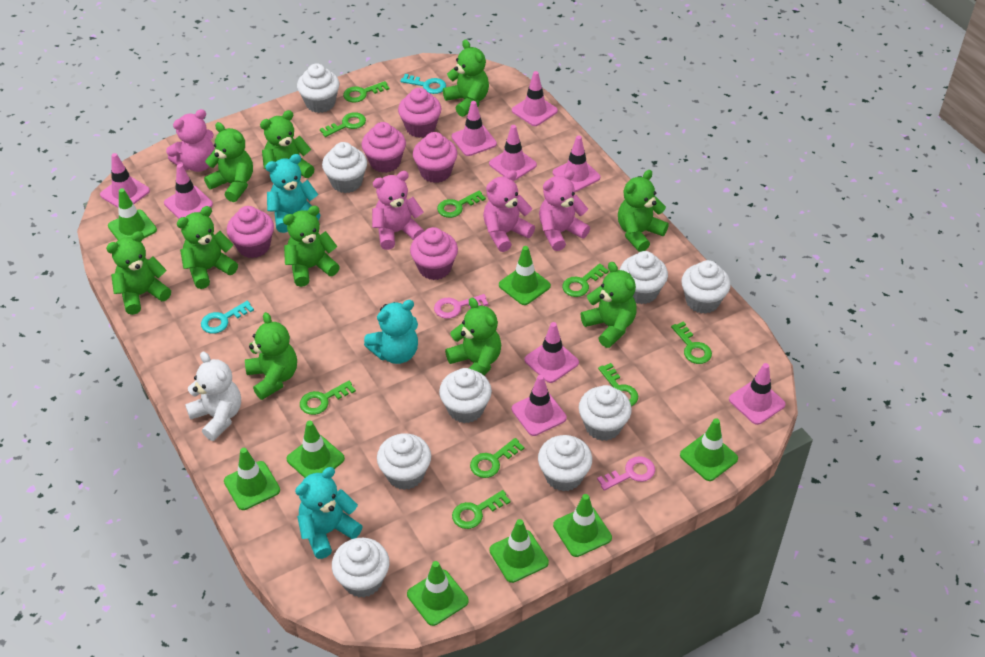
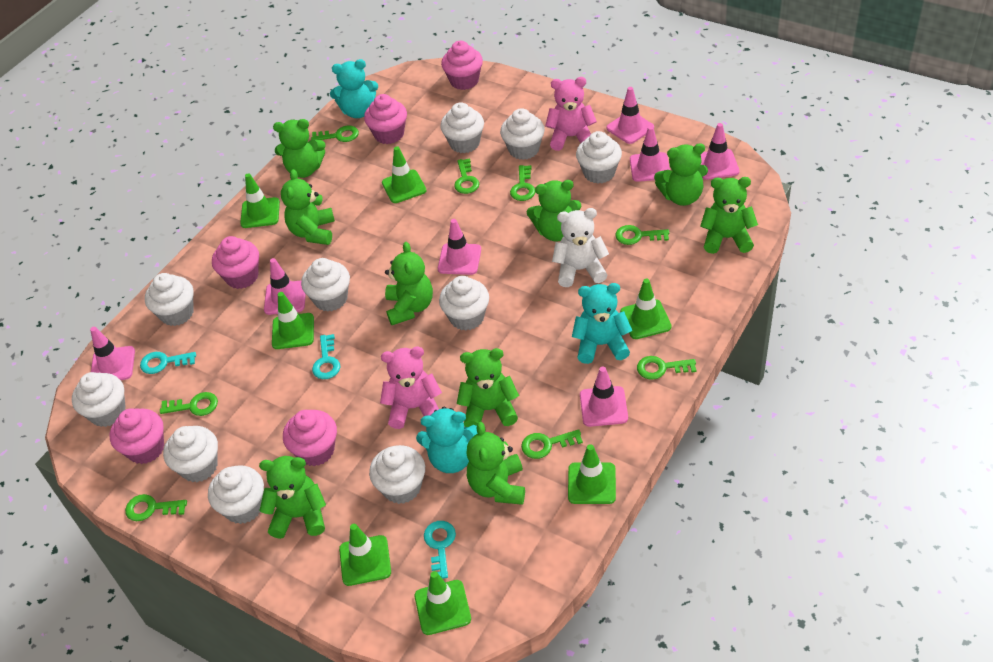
green key: [300,381,356,415] [320,112,366,137] [343,81,389,103] [437,191,486,218] [452,490,511,529] [470,438,524,478] [562,263,609,297] [598,363,638,406] [671,321,712,364] = 9 -> [125,494,187,521] [160,392,218,416] [311,125,359,142] [454,158,479,194] [510,165,535,201] [521,429,583,459] [615,225,669,245] [637,356,696,380] = 8
green teddy bear: [106,231,171,315] [177,206,238,289] [204,122,253,202] [245,312,297,400] [260,110,314,178] [283,206,340,287] [443,39,489,117] [445,298,501,375] [581,262,637,348] [618,170,669,252] = 10 -> [259,456,326,539] [273,119,326,178] [281,169,335,245] [385,242,433,325] [457,348,519,427] [466,422,525,505] [527,180,581,241] [654,143,708,206] [700,177,758,254] = 9
green traffic cone: [108,188,157,240] [224,448,280,510] [287,421,345,478] [407,561,469,626] [489,519,549,583] [499,246,551,305] [553,494,612,557] [680,418,738,481] = 8 -> [240,173,280,228] [272,292,314,349] [339,524,391,586] [382,146,427,203] [414,571,471,635] [568,444,616,504] [620,279,672,339] = 7
pink key: [434,294,488,319] [597,456,655,490] = 2 -> none = 0
pink teddy bear: [166,109,215,172] [372,171,424,250] [483,170,535,252] [539,170,590,251] = 4 -> [380,346,442,429] [545,77,597,151] = 2
pink traffic cone: [100,153,150,208] [164,164,213,219] [451,101,497,156] [489,125,537,181] [512,71,558,126] [512,375,567,436] [524,322,579,383] [553,135,600,192] [729,363,785,425] = 9 -> [90,327,135,380] [264,258,306,315] [438,219,481,275] [580,367,628,427] [606,87,654,144] [630,126,670,182] [701,123,739,180] = 7
turquoise key: [201,301,254,334] [401,74,446,94] = 2 -> [140,352,196,374] [312,334,340,379] [424,521,456,579] = 3
white cupcake: [297,63,340,113] [322,142,367,193] [332,538,390,597] [377,433,431,490] [439,368,492,423] [538,435,592,492] [579,385,632,441] [620,251,668,304] [681,260,731,314] = 9 -> [72,372,126,427] [145,273,194,326] [163,426,218,482] [208,465,264,524] [301,258,350,312] [369,445,425,504] [439,276,489,330] [440,102,484,153] [500,108,545,160] [576,131,622,184] = 10

